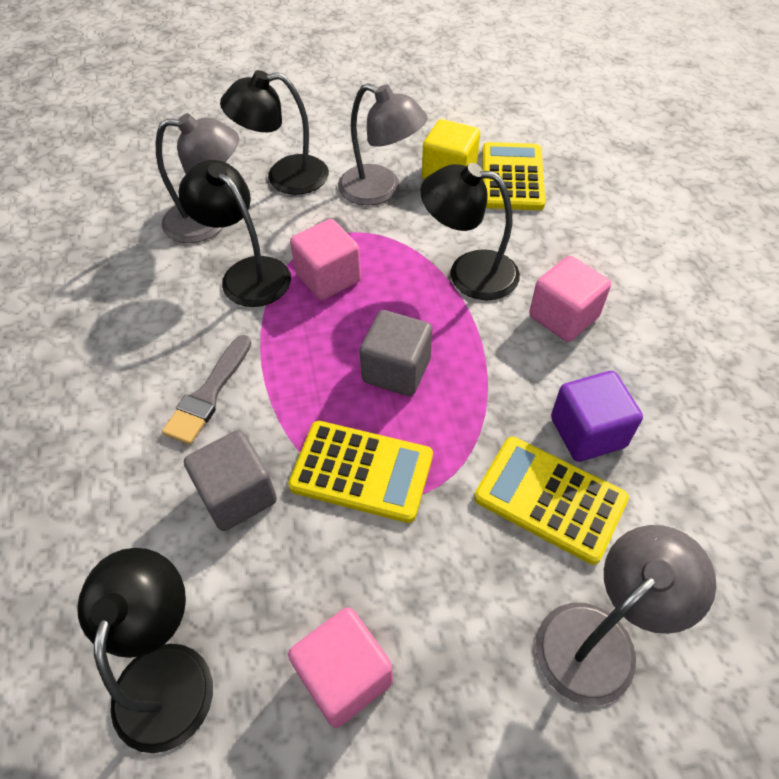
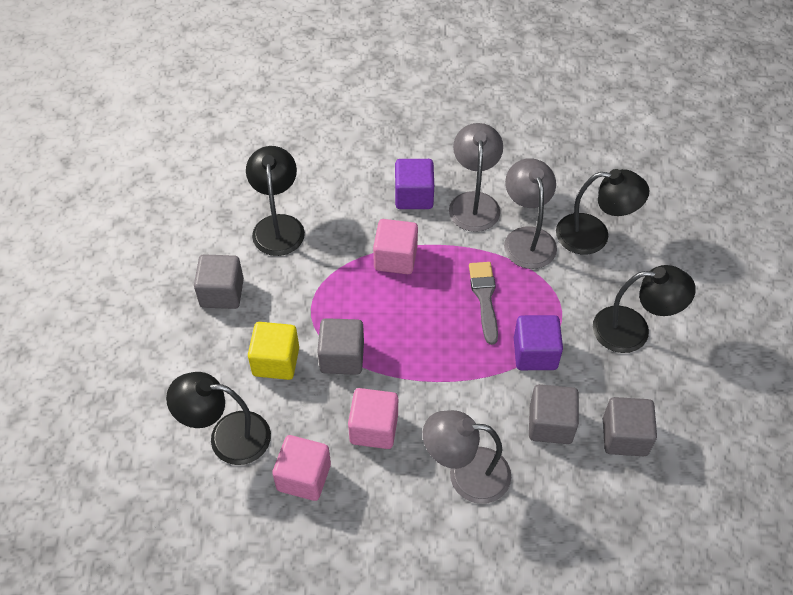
grey cube: [184,430,277,531] [360,310,432,396] = 2 -> [194,254,244,309] [317,318,364,375] [529,384,579,444] [603,397,657,456] = 4
purple cube: [551,371,643,462] = 1 -> [395,159,434,209] [514,315,563,370] = 2
yellow calculator: [288,421,433,523] [474,437,629,565] [482,142,546,210] = 3 -> none = 0

